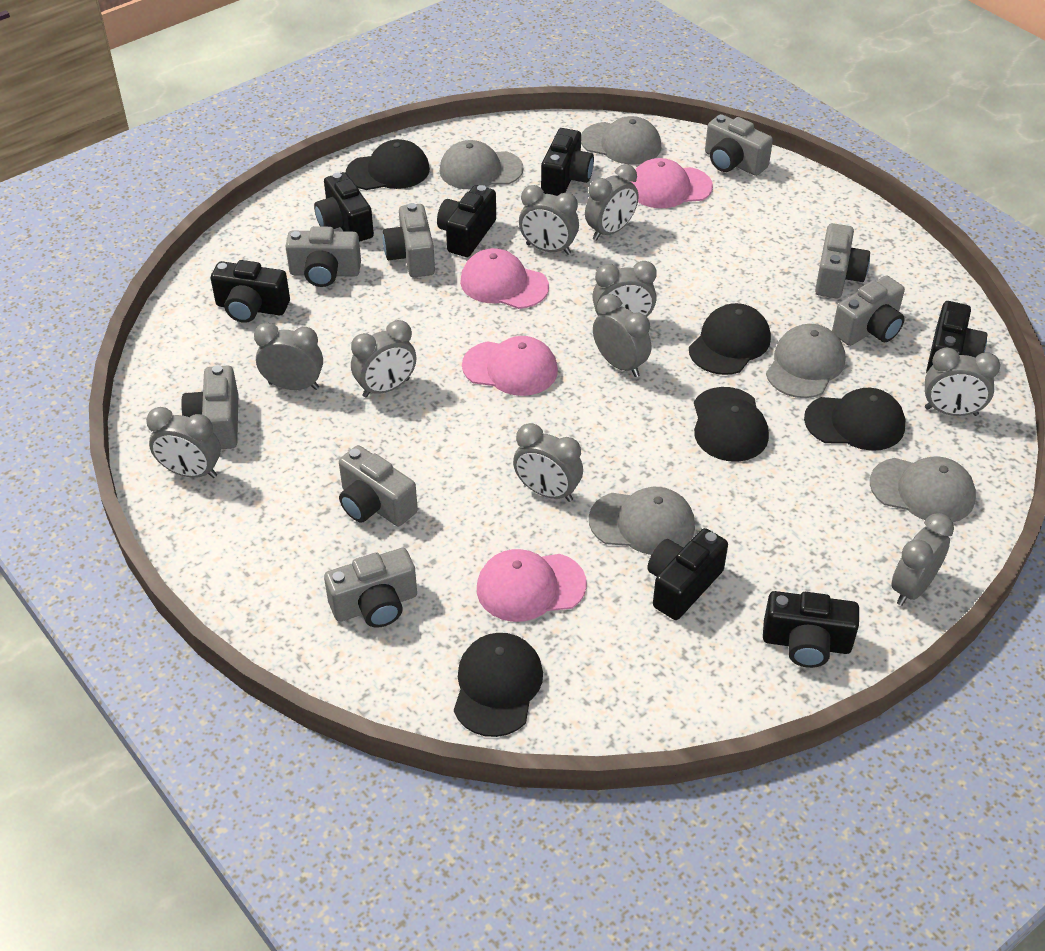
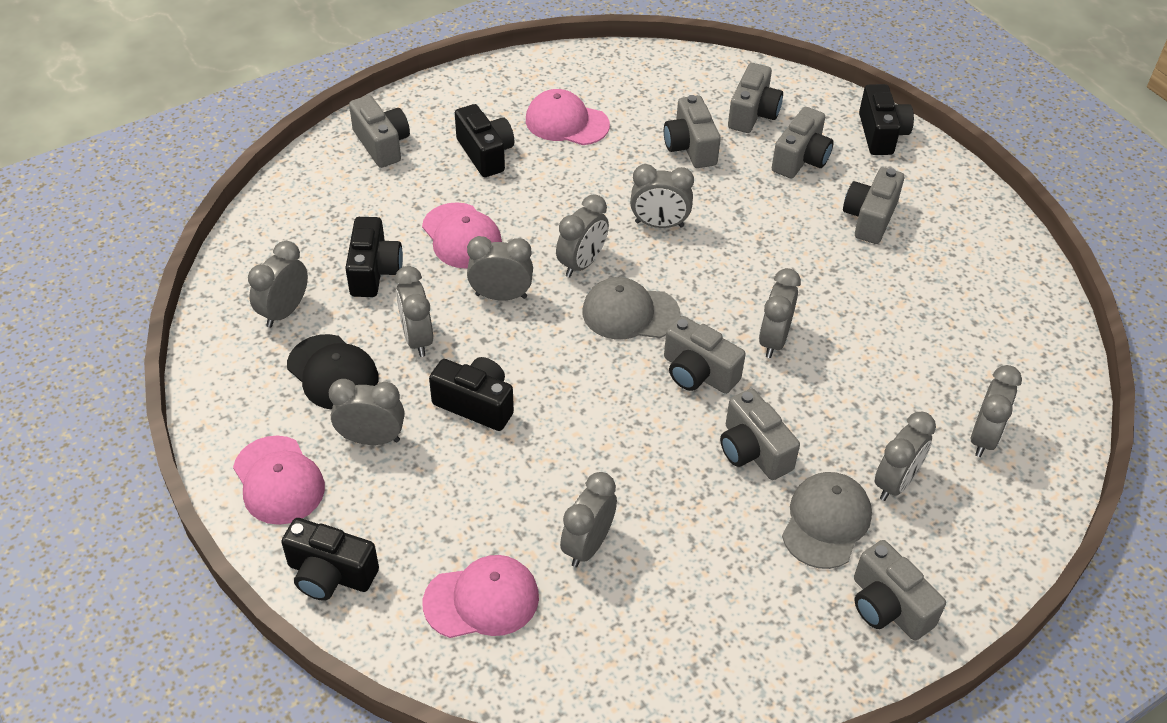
black camera: [211,260,290,323] [314,172,374,242] [437,185,496,257] [541,128,594,196] [647,528,728,620] [763,591,859,668] [926,301,988,374] = 7 -> [281,518,379,601] [345,217,403,297] [429,357,514,431] [455,104,514,177] [859,84,914,155] = 5
black cap: [346,139,430,190] [454,633,543,737] [689,303,771,375] [694,387,769,462] [804,388,905,451] = 5 -> [287,334,378,410] = 1
grey cap: [439,140,524,189] [581,116,661,164] [589,487,695,555] [766,324,845,398] [870,456,976,522] = 5 -> [582,277,681,339] [782,472,872,569] = 2

